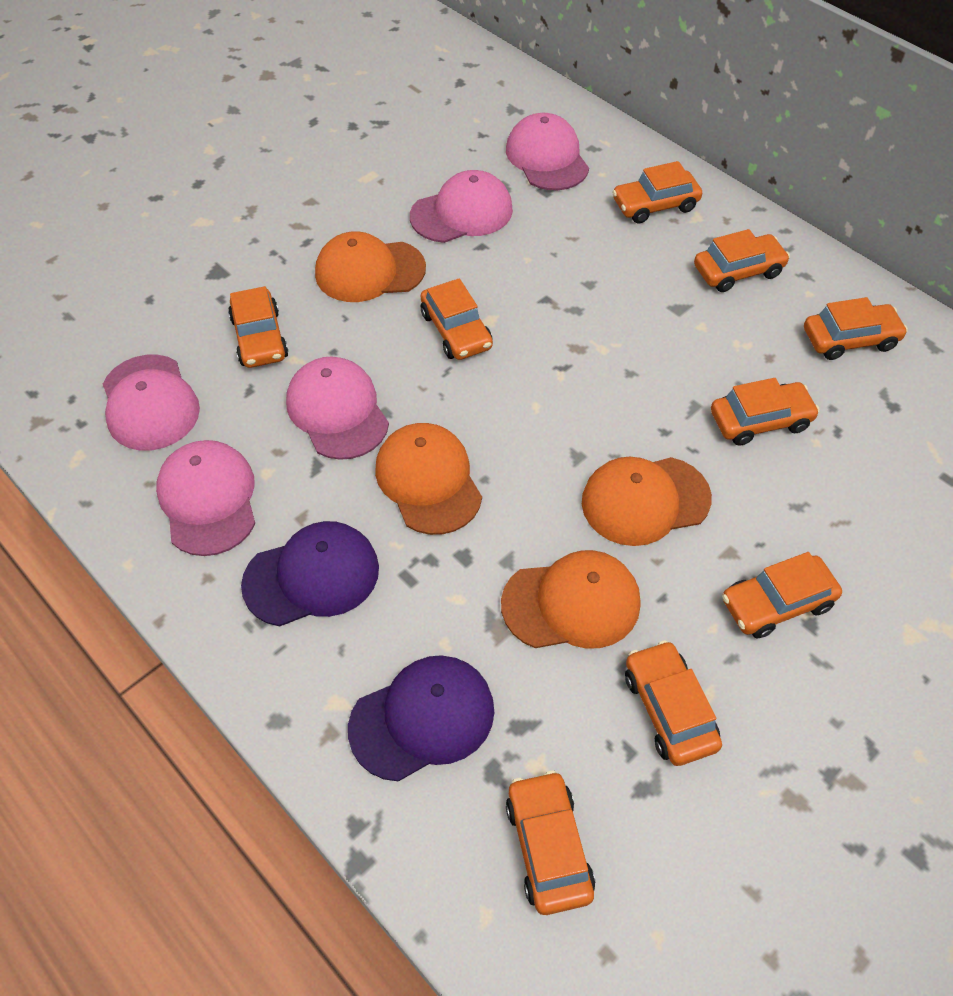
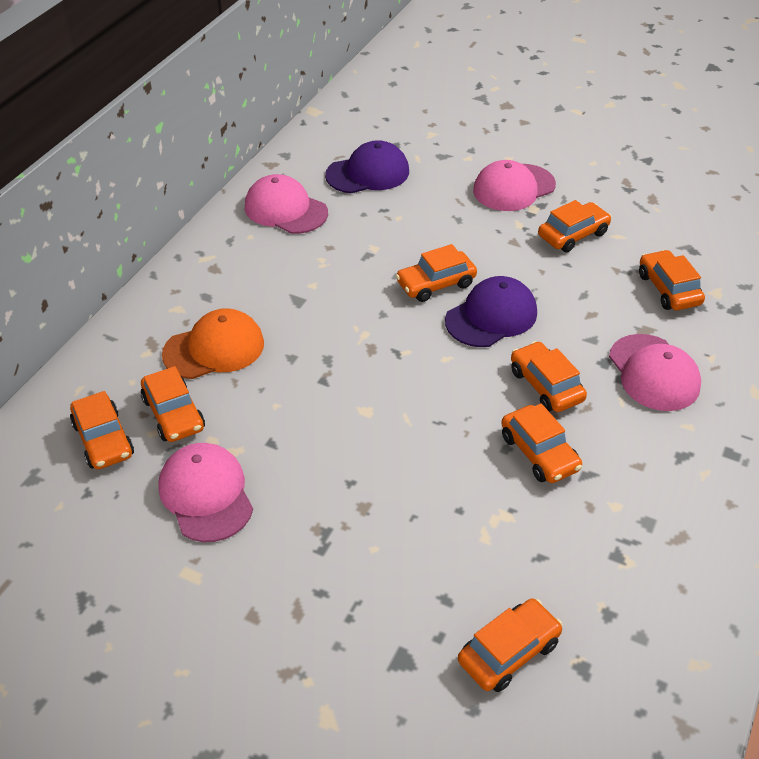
orange cap: [315,231,426,302] [375,423,482,535] [501,550,640,649] [582,457,712,546] = 4 -> [162,308,264,379] = 1
orange car: [228,286,288,368] [420,278,493,360] [506,771,595,915] [612,161,702,223] [625,640,722,766] [694,229,790,292] [711,378,820,446] [722,552,842,639] [804,297,908,360] = 9 -> [70,391,134,469] [141,366,205,442] [396,244,477,302] [458,599,563,692] [501,404,582,483] [511,341,587,412] [538,200,612,253] [639,250,705,310] = 8
pink cap: [103,355,200,451] [156,440,255,556] [286,357,389,460] [410,170,513,243] [506,113,589,190] = 5 -> [158,443,253,542] [245,174,328,234] [473,160,556,211] [609,334,701,411] = 4

